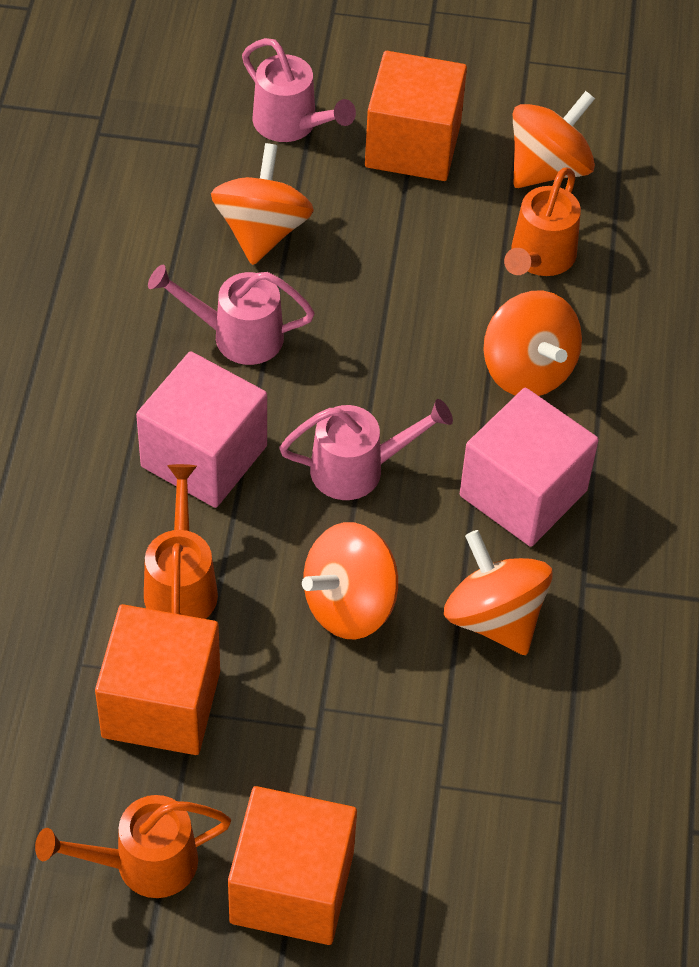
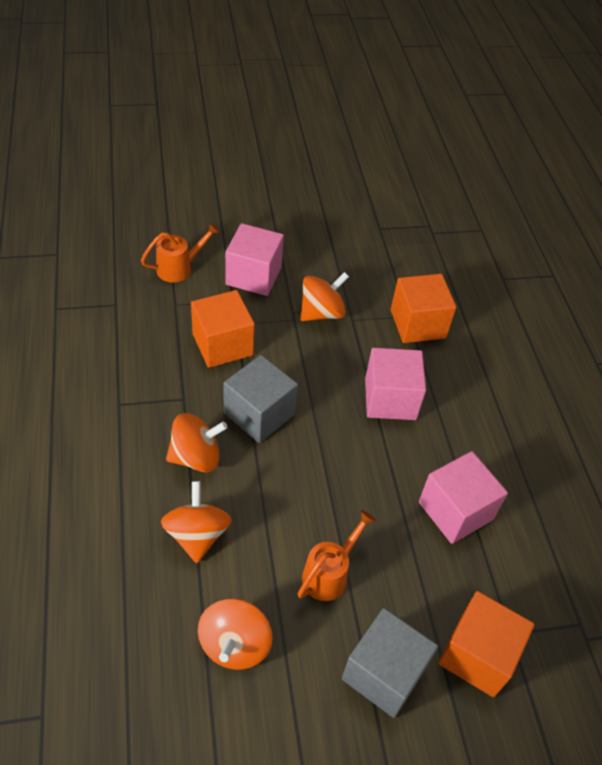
grey cube: none = 0 -> [223,355,298,443] [342,608,438,718] = 2
orange spinning top: [211,143,314,265] [302,522,398,640] [444,530,553,655] [483,291,582,396] [513,91,595,188] = 5 -> [161,481,232,563] [166,413,228,472] [198,599,273,670] [300,272,349,321] = 4
orange watering can: [35,795,231,898] [144,464,218,619] [504,167,581,276] = 3 -> [141,222,220,283] [298,510,376,601] = 2
pink cube: [136,351,267,508] [460,388,599,547] = 2 -> [225,223,284,296] [365,348,426,420] [419,451,508,544] = 3
pink watering can: [148,265,315,365] [242,38,356,142] [279,399,453,500] = 3 -> none = 0

